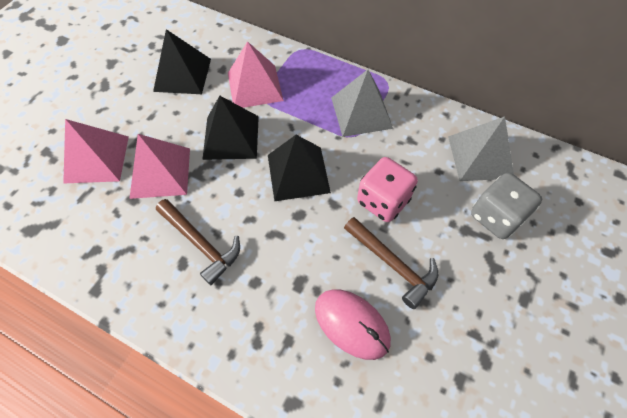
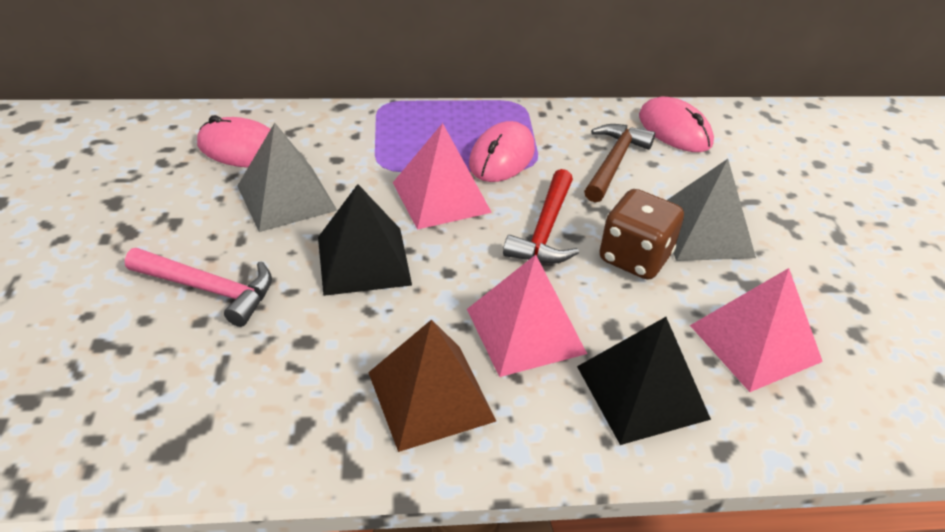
black pyramid: [153,29,211,94] [202,96,259,160] [268,135,331,202] = 3 -> [318,184,412,296] [577,317,711,445] = 2
brown dice: none = 0 -> [599,189,684,280] = 1
brown hammer: [156,199,240,285] [344,217,438,309] = 2 -> [584,124,655,203] = 1
brown pyramid: none = 0 -> [368,319,496,452] = 1
grey dice: [471,173,542,239] = 1 -> none = 0
pink dice: [357,157,418,222] = 1 -> none = 0
pink hammer: none = 0 -> [125,248,272,327] = 1
pink mouse: [315,289,391,360] = 1 -> [197,115,271,167] [469,121,535,182] [639,97,714,152] = 3
red hammer: none = 0 -> [503,169,579,264] = 1

